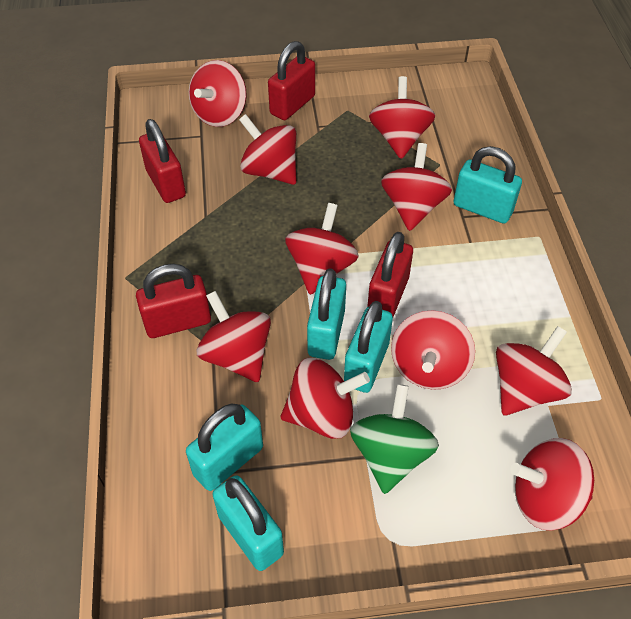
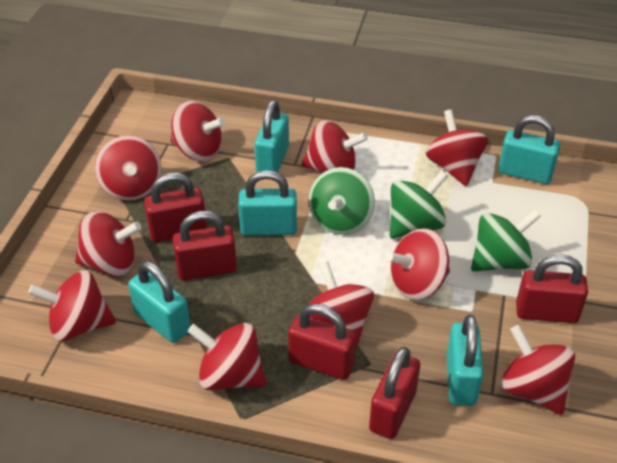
green spinning top: [350,384,439,494] = 1 -> [309,167,375,235] [390,171,448,238] [471,210,541,271] = 3
red padlock: [136,264,211,338] [139,119,186,203] [268,41,315,120] [367,232,413,317] = 4 -> [144,173,207,242] [172,211,237,281] [288,304,357,380] [369,347,420,439] [516,254,588,323] = 5

